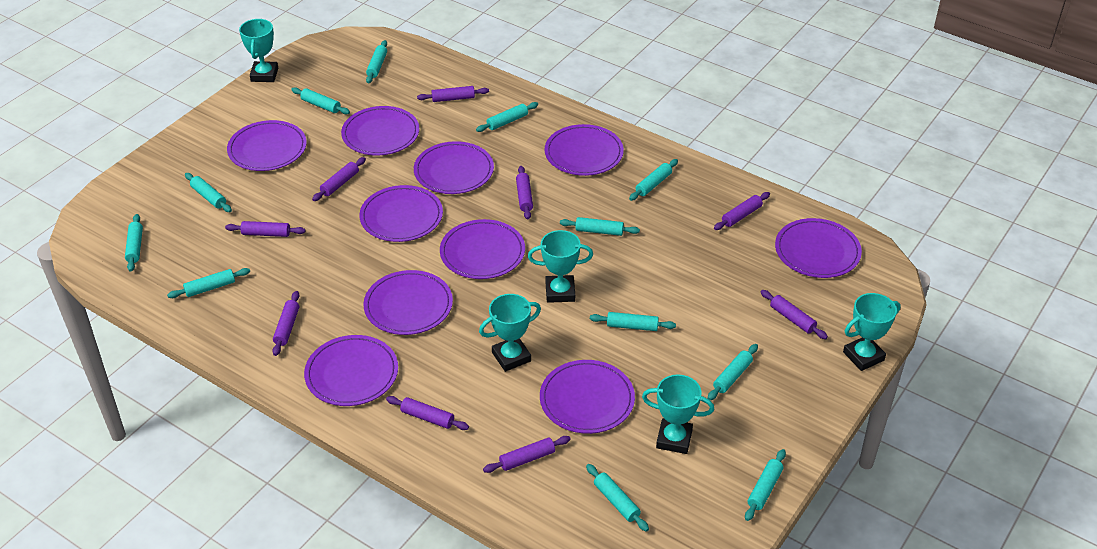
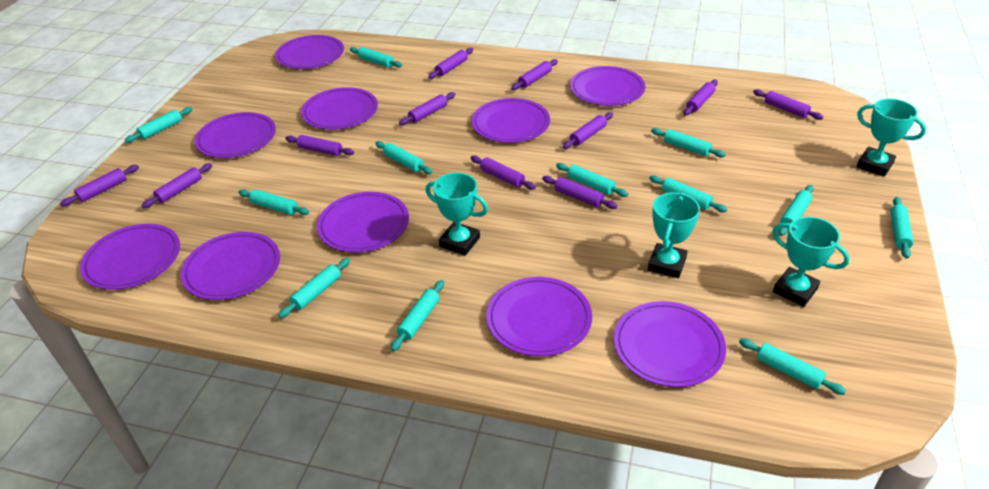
purple rolling pin: [225,221,305,237] [272,291,300,356] [312,157,366,201] [386,396,469,430] [417,86,489,102] [483,436,571,473] [516,166,533,220] [714,192,770,230] [761,290,828,339] = 9 -> [60,165,139,206] [141,163,212,208] [286,135,354,156] [399,92,456,125] [428,48,473,79] [471,155,536,190] [511,59,558,90] [542,176,618,209] [563,112,613,149] [684,80,718,116] [753,89,823,120] = 11
turquoise trophy: [239,19,278,82] [479,294,541,372] [528,230,593,303] [642,375,714,454] [843,293,901,371] = 5 -> [425,173,488,256] [648,192,700,278] [772,217,850,307] [857,98,926,177] = 4

